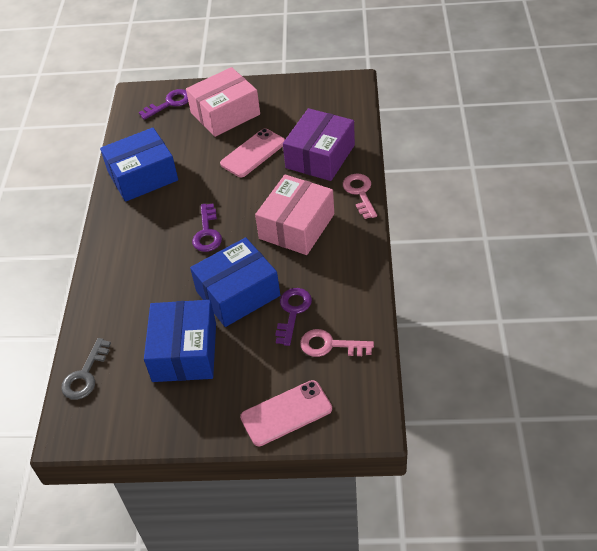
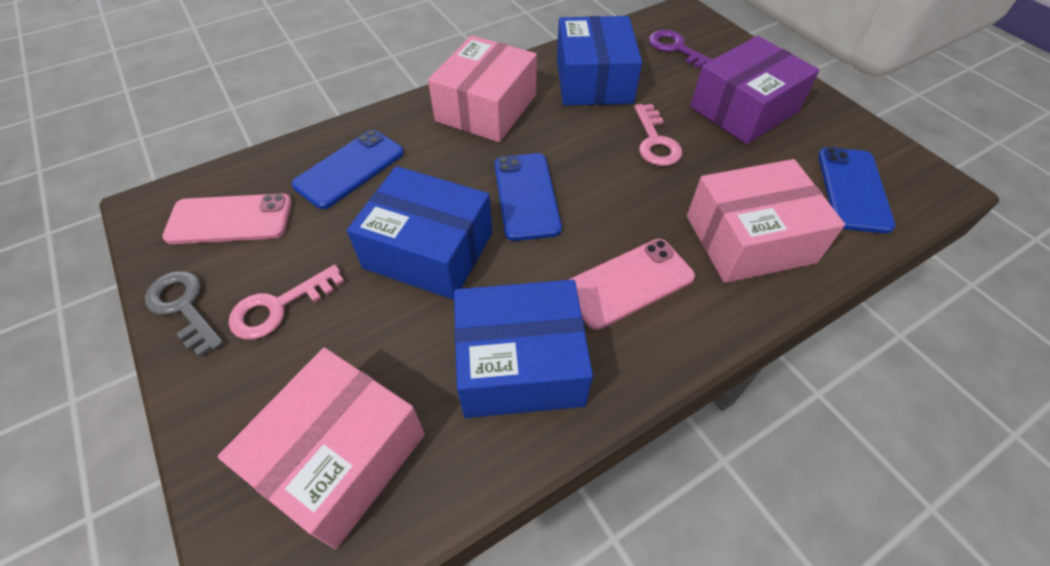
blue phone: none = 0 -> [292,130,404,209] [495,153,562,241] [818,147,896,234] = 3
pink box: [186,67,260,137] [255,175,334,255] = 2 -> [218,347,425,549] [428,35,537,142] [687,159,845,283] = 3
purple key: [139,89,188,120] [192,204,222,252] [275,288,312,346] = 3 -> [649,30,713,68] = 1

